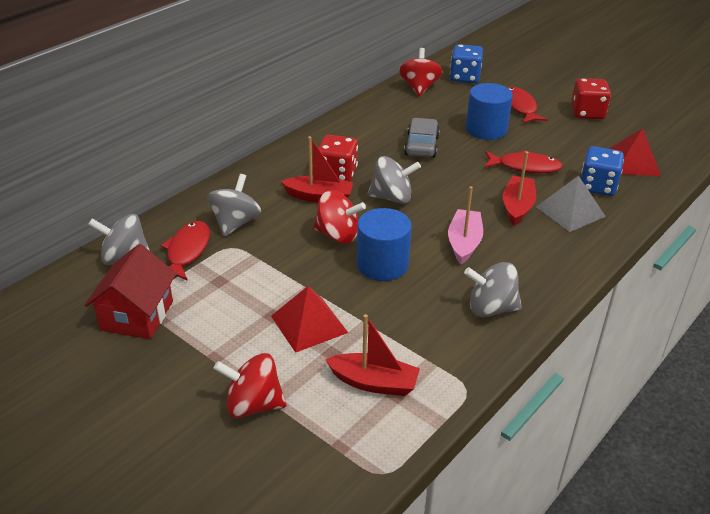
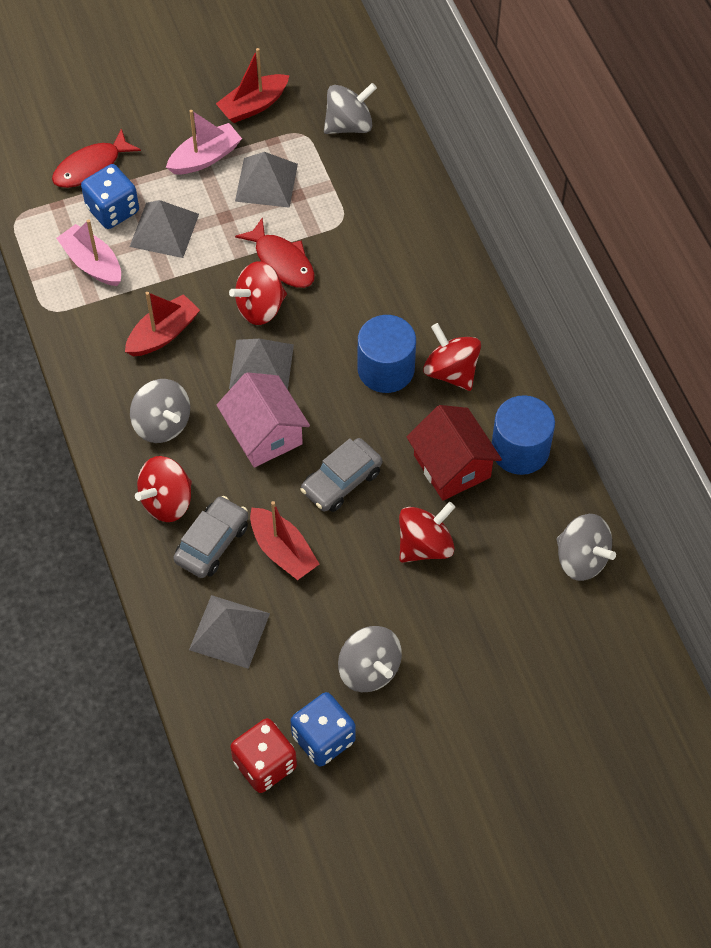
grey car: [404,118,440,158] = 1 -> [173,496,248,578] [301,438,382,512] = 2
grey pyramid: [536,176,606,232] = 1 -> [129,200,199,258] [189,595,270,669] [229,339,294,389] [235,152,298,208] = 4
pink boat: [448,186,483,264] = 1 -> [56,219,121,286] [166,110,242,174] = 2
pink house: none = 0 -> [216,372,310,467] = 1
red dice: [318,135,358,181] [571,78,611,119] = 2 -> [230,718,297,793] = 1
red fish: [161,221,210,281] [484,150,563,173] [507,87,548,123] = 3 -> [52,128,141,188] [235,218,315,288] = 2
red pyramid: [271,286,348,353] [609,128,661,176] = 2 -> none = 0
red spinning top: [214,353,287,418] [313,190,366,244] [399,48,443,96] = 3 -> [135,456,192,522] [229,261,287,325] [399,502,455,563] [423,323,481,391] = 4

